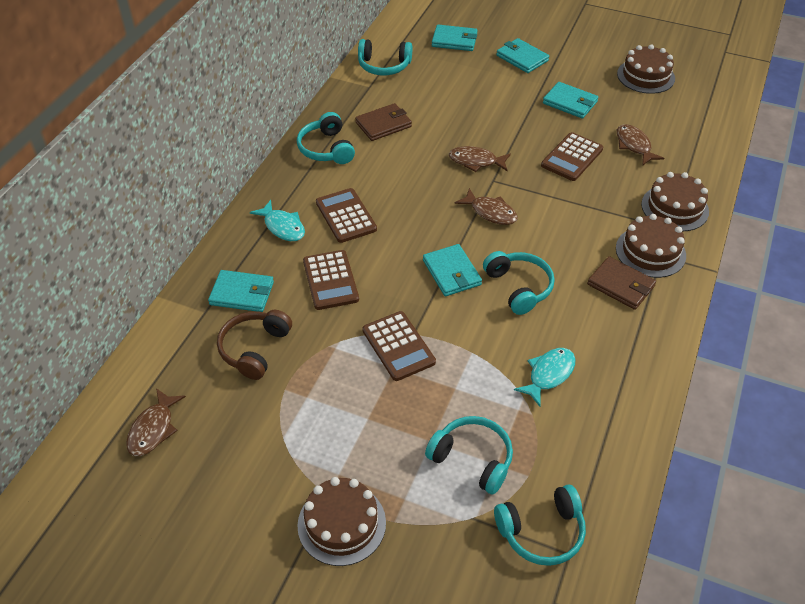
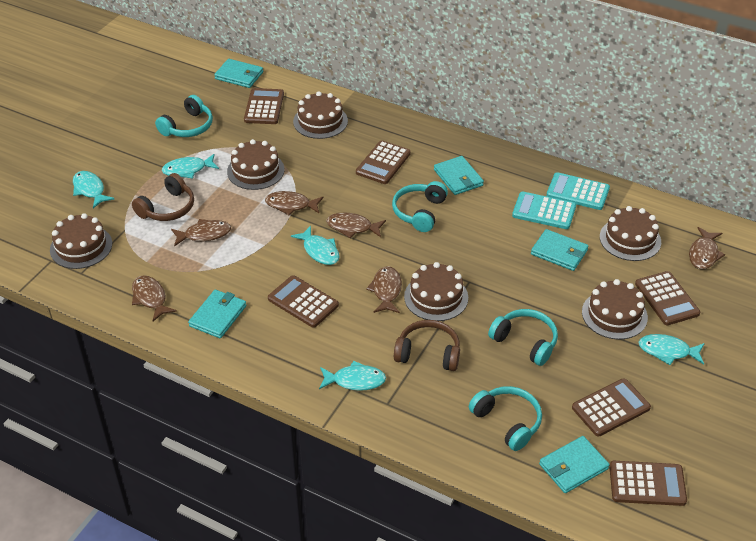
brown cake: [297,477,386,566] [616,214,686,278] [617,45,675,94] [641,172,709,232] = 4 -> [50,213,112,269] [227,139,284,190] [293,91,348,139] [404,262,468,321] [582,279,648,339] [600,206,661,261] = 6
brown calculator: [303,250,359,310] [316,188,377,243] [362,311,436,381] [541,132,603,181] = 4 -> [244,88,284,124] [268,275,339,328] [356,140,411,184] [572,378,651,436] [609,461,687,506] [635,271,700,325] = 6
brown fish: [126,388,186,456] [449,146,511,172] [455,188,518,225] [617,124,664,166] = 4 -> [132,275,177,321] [171,219,231,246] [265,191,323,216] [326,213,386,238] [366,266,402,313] [689,227,725,269] = 6
brown headphones: [217,310,292,380] = 1 -> [132,173,194,221] [394,320,460,371] = 2
brown wallet: [355,103,412,141] [587,256,656,310] = 2 -> none = 0
turquoise calculator: none = 0 -> [512,192,576,229] [546,172,610,210] = 2
turquoise fish: [250,200,305,241] [514,348,575,407] = 2 -> [73,171,114,208] [162,154,219,179] [291,225,340,265] [319,361,386,391] [638,334,705,365] = 5
turquoise headphones: [297,112,355,164] [358,39,412,75] [425,416,513,494] [483,251,555,315] [494,484,586,566] = 5 -> [155,95,213,137] [392,181,448,232] [469,386,542,451] [488,309,558,366] = 4

